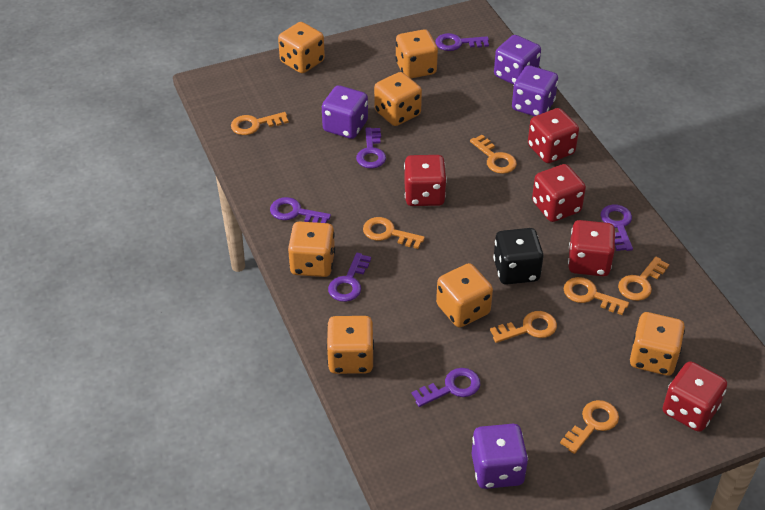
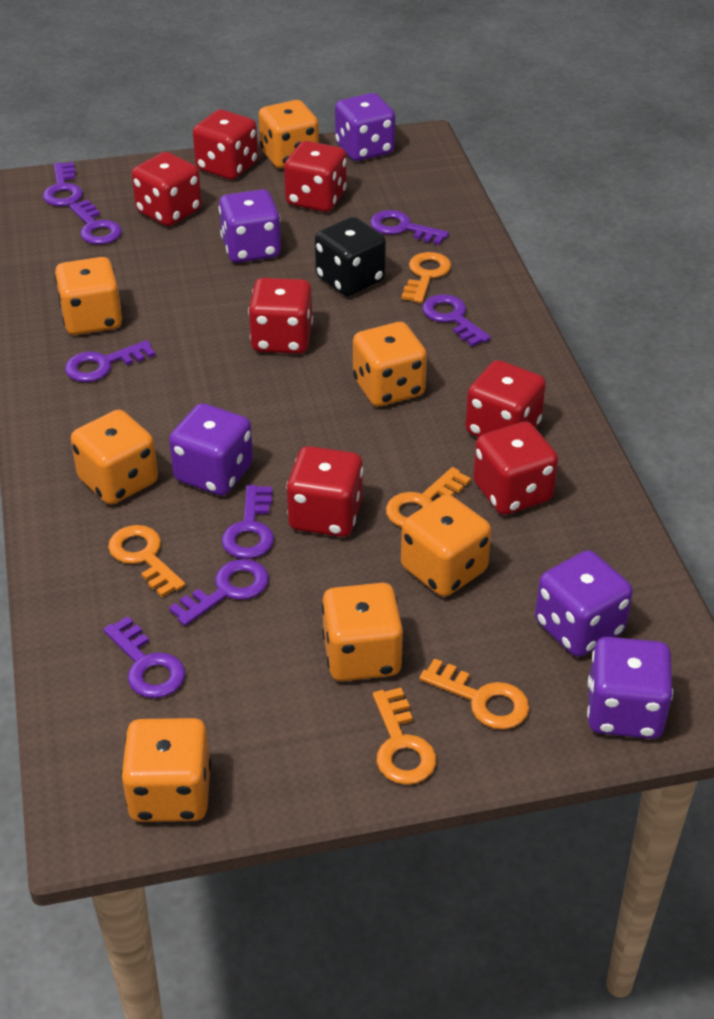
orange key: [231,112,289,135] [363,217,425,249] [470,135,517,174] [490,311,557,343] [560,400,619,454] [564,277,629,315] [618,257,669,301] = 7 -> [108,525,185,597] [373,688,437,785] [386,467,471,527] [402,252,451,303] [419,658,530,730] = 5
purple dice: [322,85,368,139] [471,424,528,489] [494,35,541,85] [512,65,558,116] = 4 -> [169,403,253,496] [219,189,281,263] [335,93,395,161] [535,550,633,657] [587,637,673,739] = 5
purple key: [270,197,331,223] [328,253,371,302] [356,127,386,169] [412,368,480,407] [435,33,489,51] [600,205,633,251] = 6 -> [43,162,83,206] [65,340,156,382] [69,199,122,245] [103,616,185,698] [169,559,269,626] [222,485,274,559] [370,210,449,245] [422,294,491,347] = 8
red dice: [404,155,447,206] [528,108,579,163] [532,164,586,222] [568,220,616,276] [663,361,727,432] = 5 -> [131,152,202,226] [193,109,258,180] [248,278,313,354] [284,141,346,212] [286,446,363,537] [465,360,546,437] [473,422,558,515] = 7

